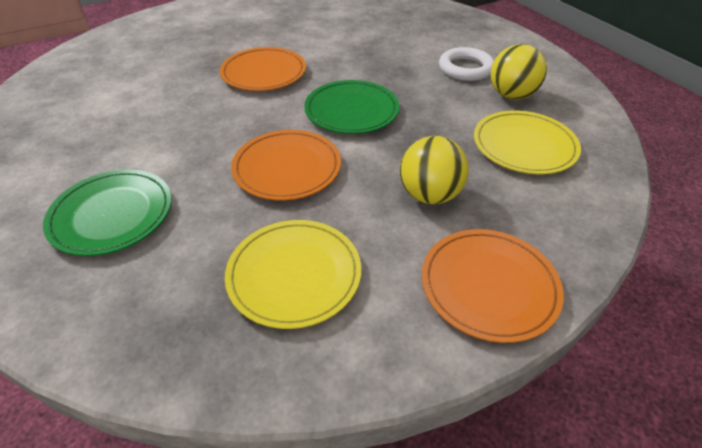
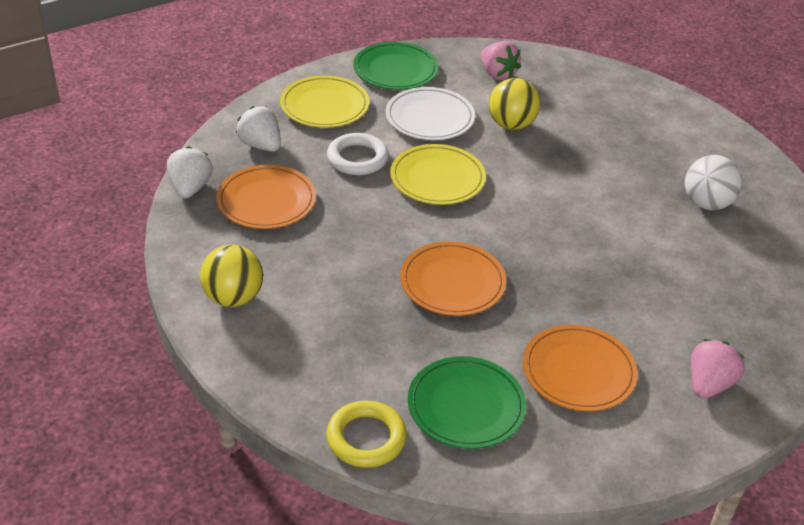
pink strawberry: none = 0 -> [481,41,521,81] [691,339,745,399] = 2
white ball: none = 0 -> [685,155,742,210] = 1
white plate: none = 0 -> [386,87,475,140] = 1
white strawberry: none = 0 -> [167,146,213,199] [236,106,281,152] = 2
yellow ring: none = 0 -> [326,401,407,468] = 1

